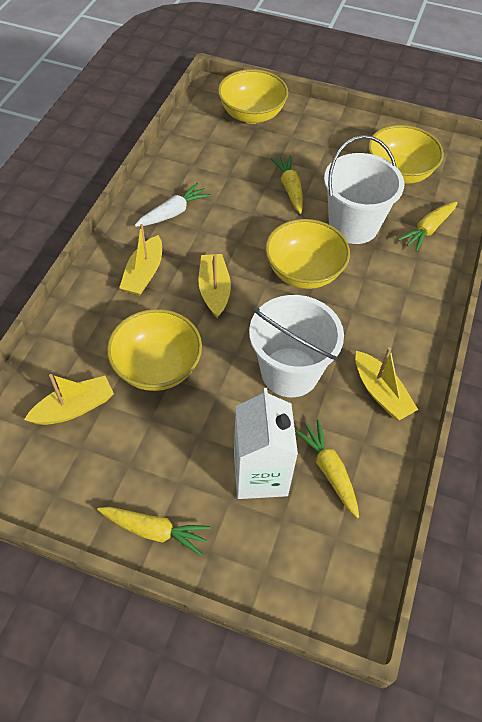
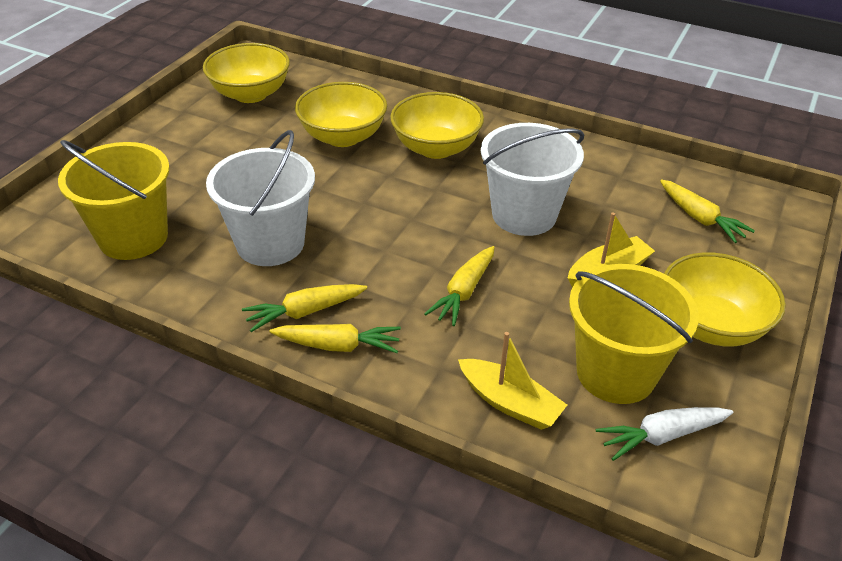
white carton: [234,388,298,499] = 1 -> none = 0
yellow boat: [24,374,114,425] [119,224,162,296] [199,254,231,318] [355,347,418,420] = 4 -> [458,332,567,430] [568,212,655,288] = 2
yellow bucket: none = 0 -> [58,140,170,260] [569,264,699,404] = 2

